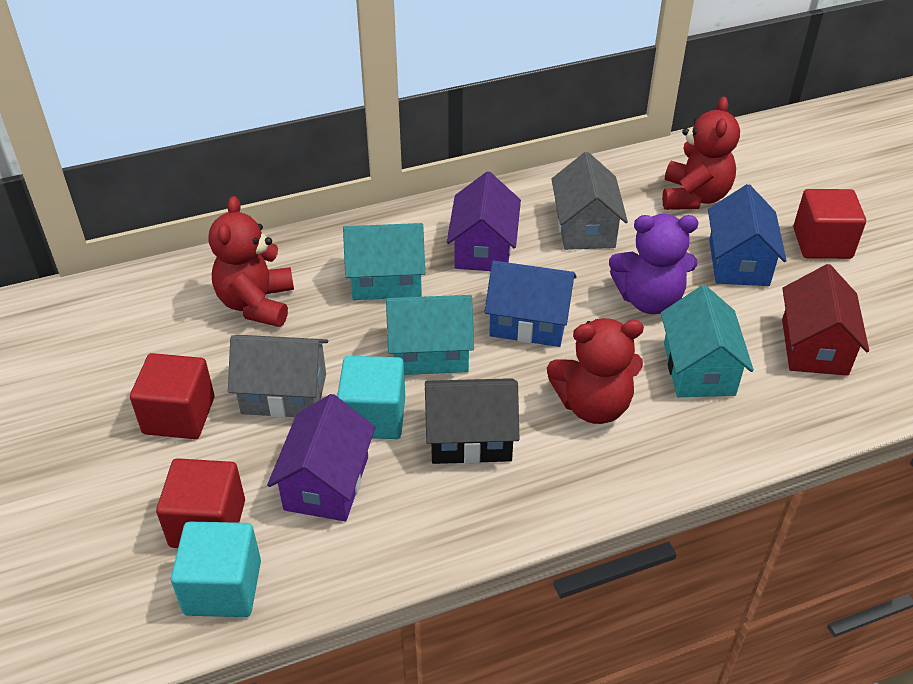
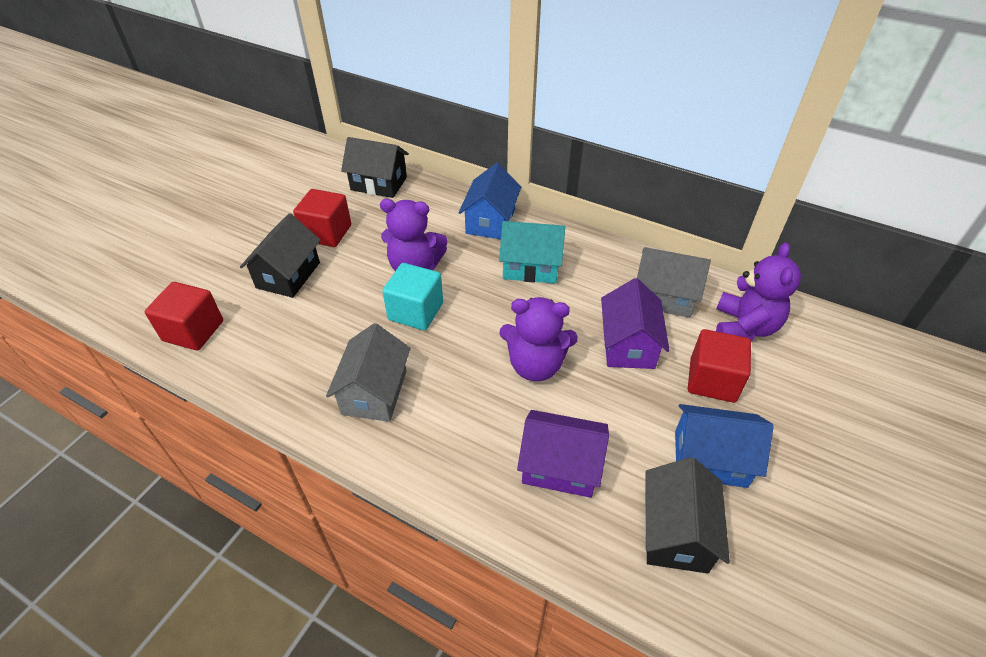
black house: [425,378,520,464] = 1 -> [240,213,321,298] [341,137,409,198] [645,457,730,574] = 3
purple teddy bear: [609,214,698,314] = 1 -> [380,199,448,271] [500,297,578,381] [716,243,801,342] = 3
red house: [782,264,869,376] = 1 -> none = 0
red teddy bear: [209,196,294,327] [547,318,644,424] [662,97,740,210] = 3 -> none = 0
turquoise cube: [171,522,261,617] [337,356,405,439] = 2 -> [382,263,443,331] = 1
turquoise house: [343,223,425,300] [386,295,474,375] [661,285,754,397] = 3 -> [499,221,565,284] = 1

